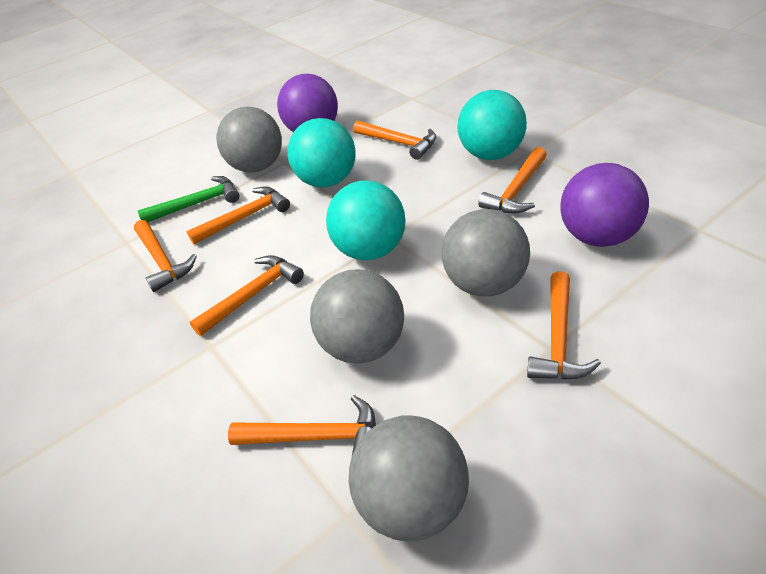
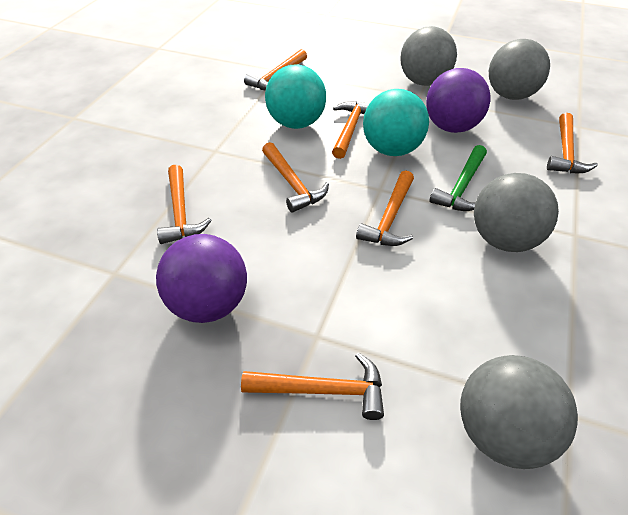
turquoise ball: [287,118,356,188] [326,180,406,260] [457,90,527,160] = 3 -> [265,64,326,129] [363,89,429,156] = 2

